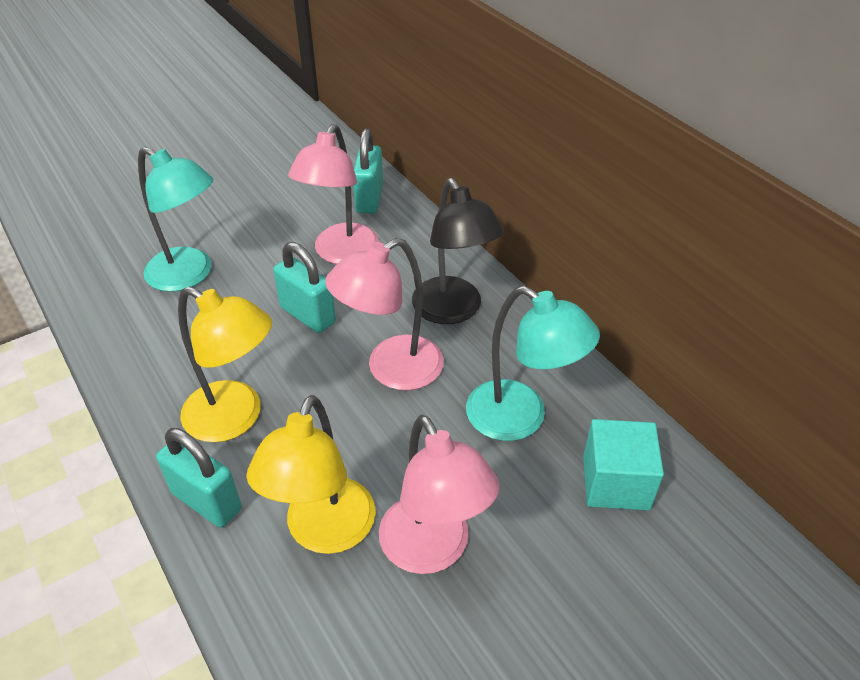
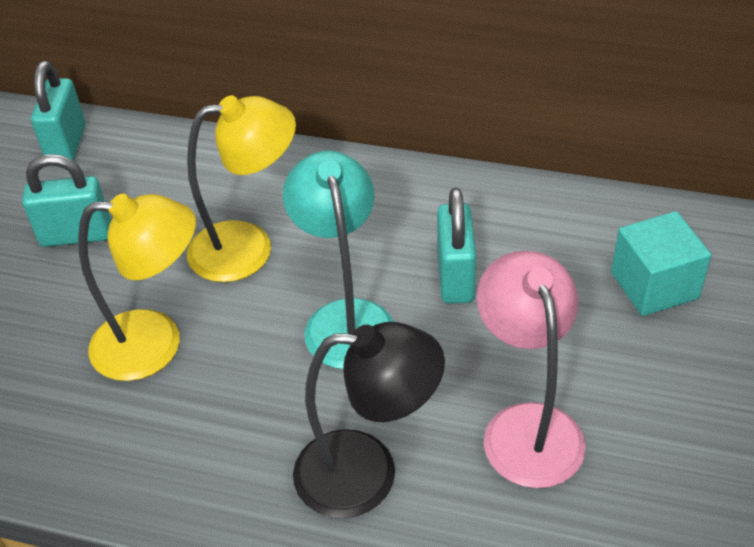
pink lamp: [288,124,379,264] [325,238,444,390] [379,415,500,574] = 3 -> [477,251,586,488] = 1
turquoise lamp: [138,147,214,292] [466,286,600,441] = 2 -> [283,151,394,369] = 1

